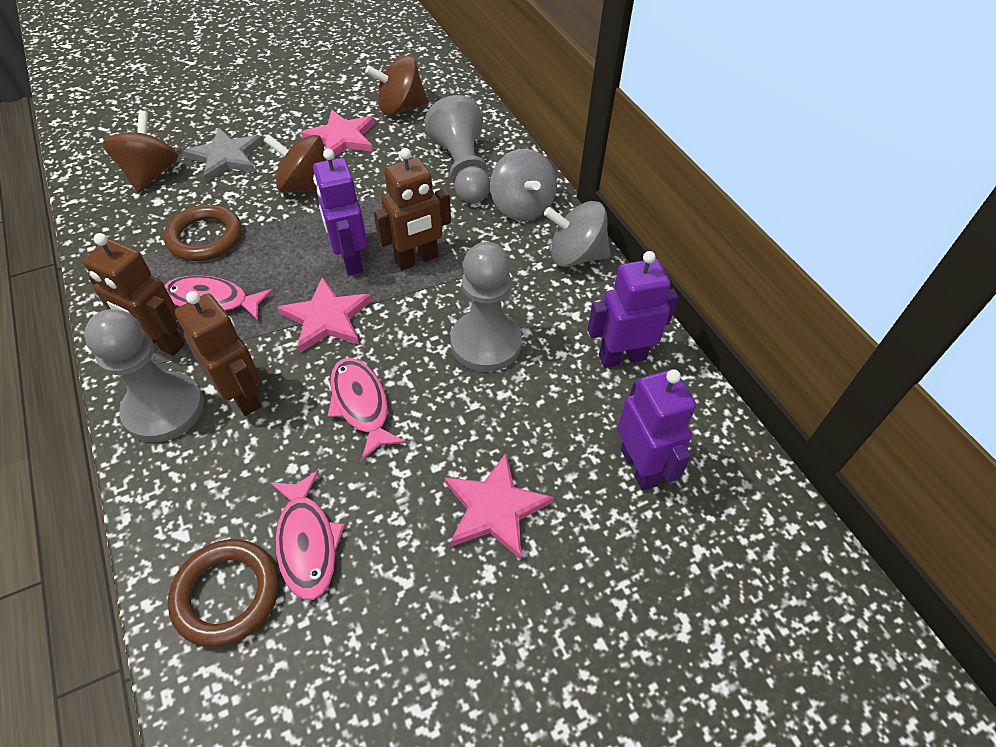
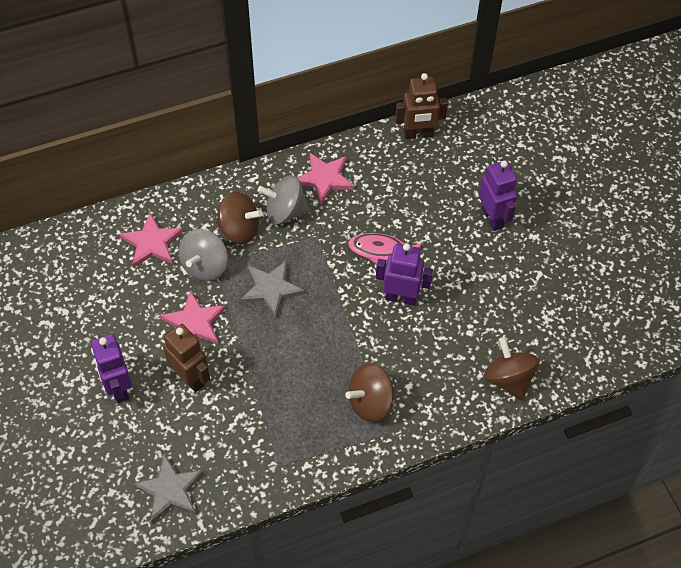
brown ring: [164,204,242,261] [168,539,279,647] = 2 -> none = 0
brown robot: [83,233,185,356] [175,291,261,416] [374,148,451,270] = 3 -> [163,324,210,392] [395,73,448,139] = 2
grey pawn: [84,309,204,442] [425,95,490,203] [451,242,522,372] = 3 -> none = 0
grey star: [183,128,264,183] = 1 -> [132,454,204,523] [240,260,305,318] = 2
pink fish: [164,275,273,320] [271,470,345,600] [328,358,406,460] = 3 -> [348,233,423,264] = 1

